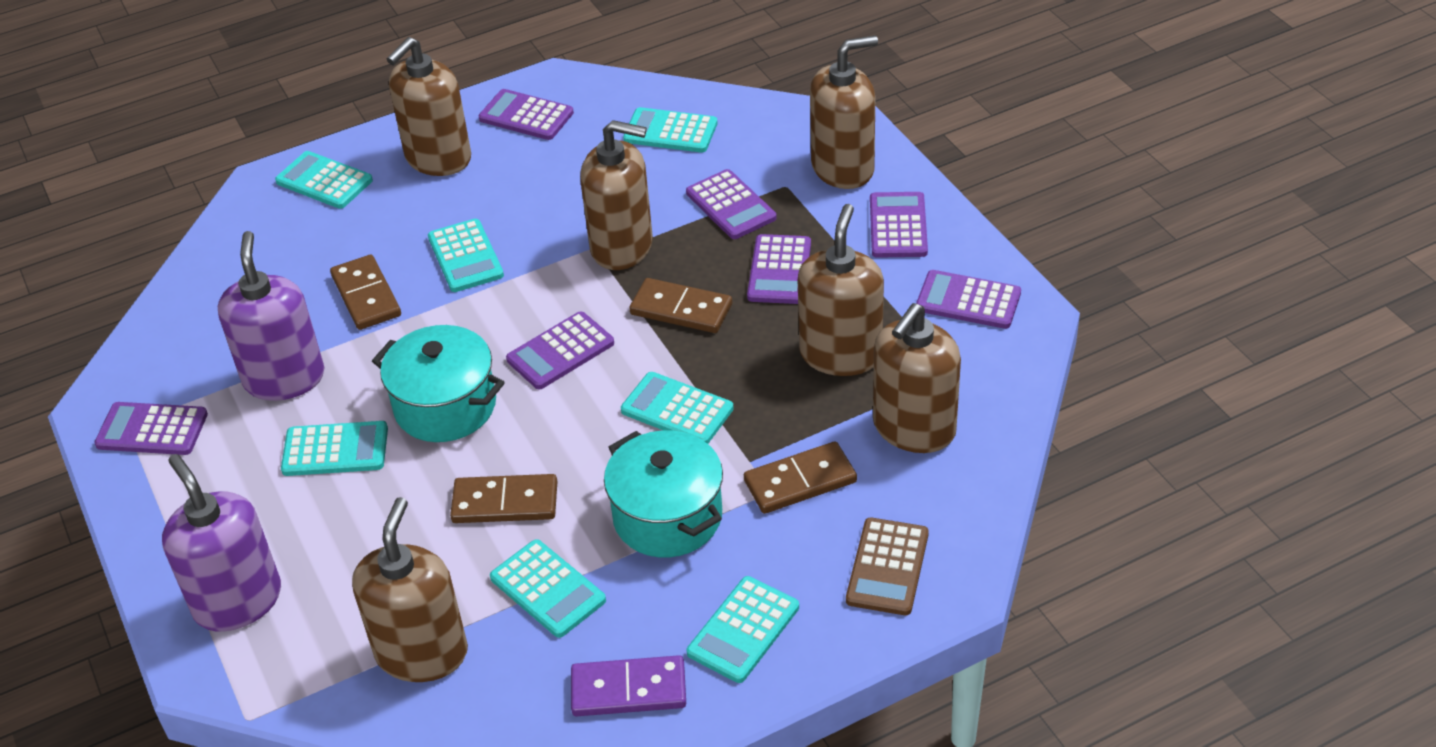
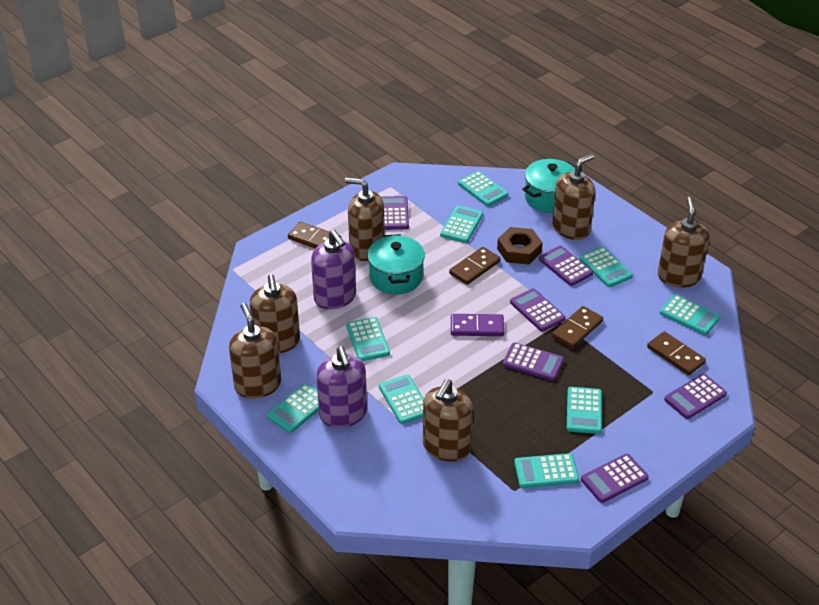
brown calculator: [846,517,929,615] = 1 -> none = 0
brown nut: none = 0 -> [497,227,543,264] = 1
purple calculator: [94,402,208,455] [478,89,574,140] [506,311,614,389] [686,169,777,239] [747,234,811,304] [870,192,928,258] [916,270,1021,329] = 7 -> [381,196,409,230] [503,342,564,381] [510,288,566,332] [539,246,593,286] [581,454,649,503] [664,374,727,419] = 6
turquoise calculator: [275,151,373,209] [281,421,388,476] [428,219,504,292] [490,539,606,638] [621,372,734,444] [623,107,717,153] [687,576,799,683] = 7 -> [267,383,319,433] [346,317,390,361] [379,375,424,424] [440,205,483,243] [458,171,508,206] [514,453,579,488] [567,387,602,434] [580,247,633,287] [660,295,720,335] = 9

